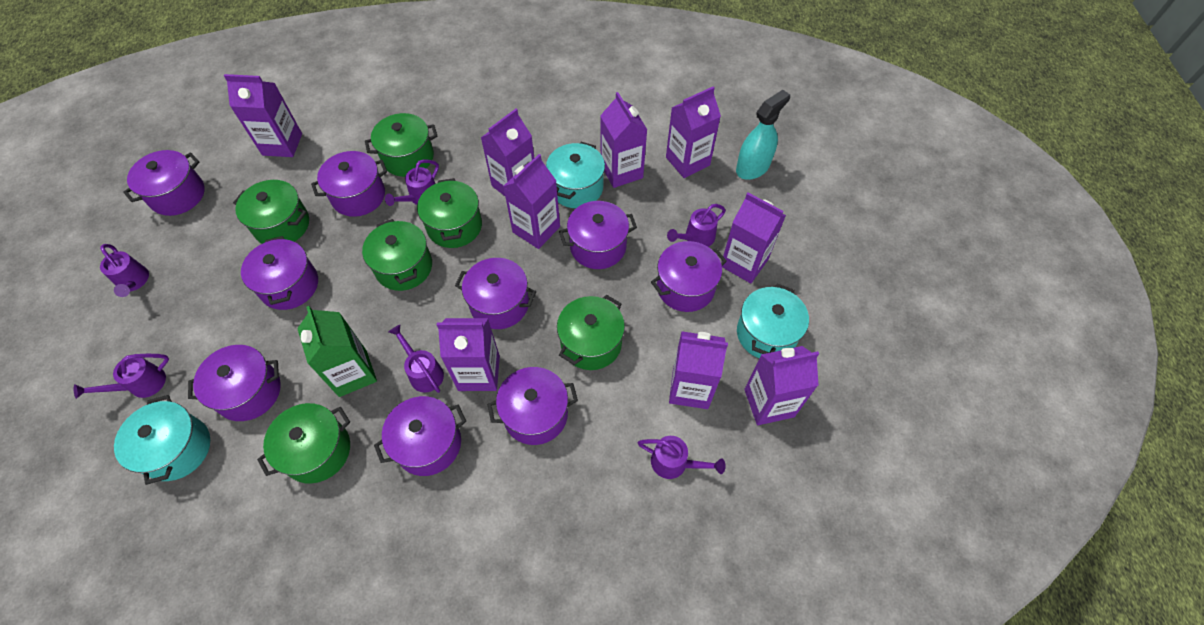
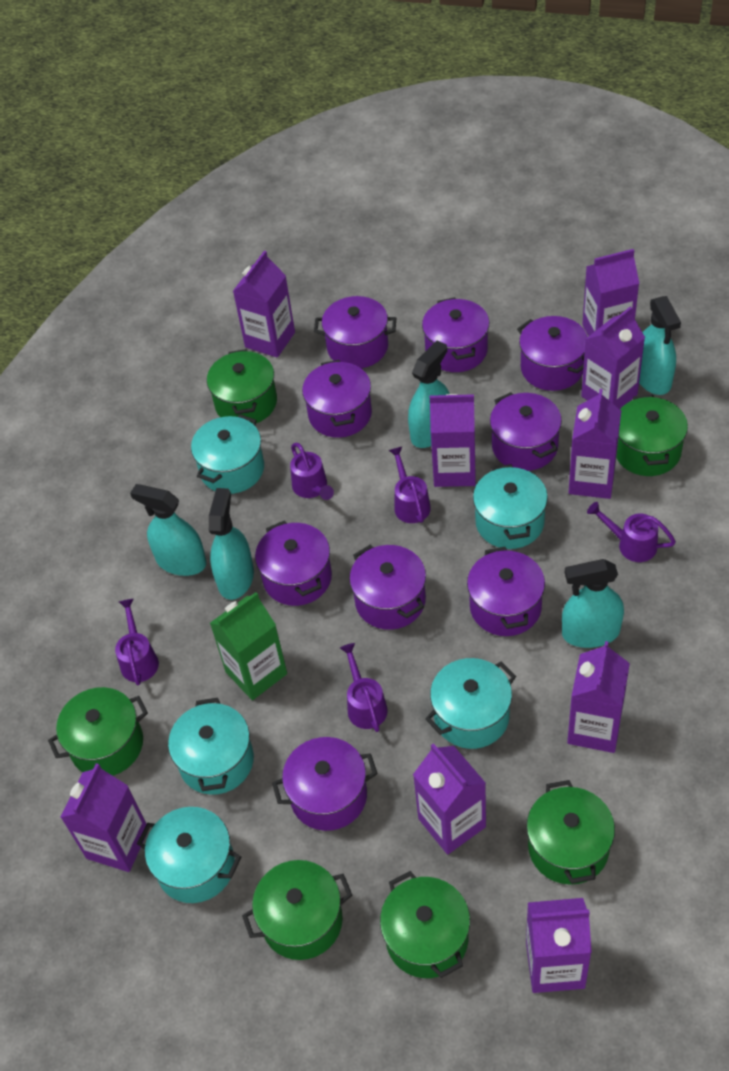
purple watering can: [74,354,169,399] [100,244,149,297] [385,159,439,206] [389,325,444,393] [638,436,726,479] [667,204,726,247] = 6 -> [115,599,159,685] [290,443,334,500] [340,643,387,732] [389,447,431,523] [587,502,676,562] = 5
turquoise pot: [114,395,210,485] [546,142,605,208] [737,284,809,358] = 3 -> [137,807,241,903] [168,698,254,795] [191,414,264,494] [425,658,516,749] [473,464,548,549] = 5
turquoise spray bottle: [736,90,790,180] = 1 -> [130,484,206,576] [209,488,254,600] [408,340,450,448] [562,559,624,648] [639,296,681,395] = 5

